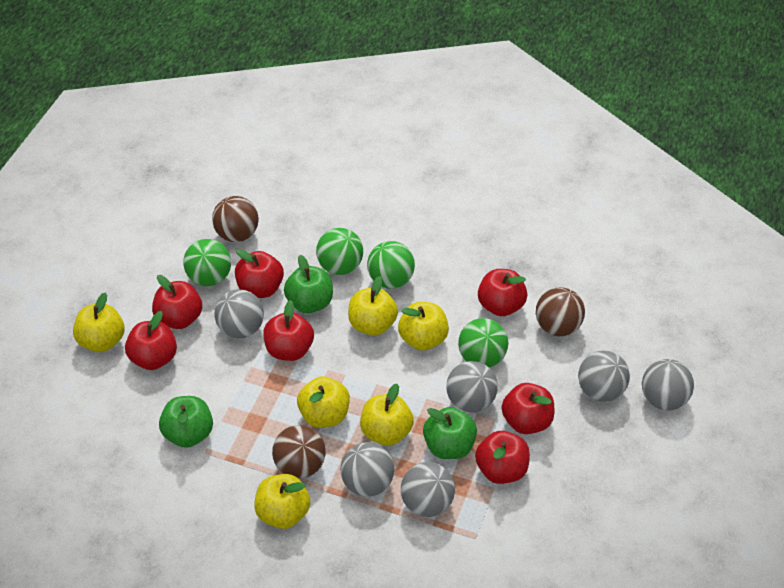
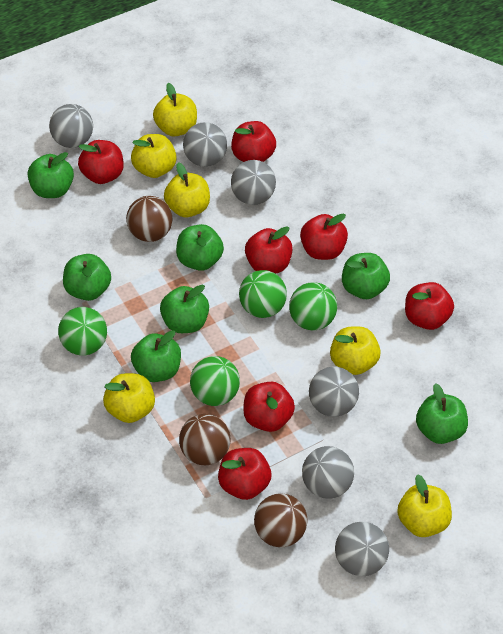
green apple: [159,396,213,448] [284,255,333,313] [423,407,477,459] = 3 -> [27,152,74,198] [63,254,111,301] [131,330,181,382] [160,285,209,333] [176,224,224,271] [342,253,390,299] [416,383,468,444] = 7

